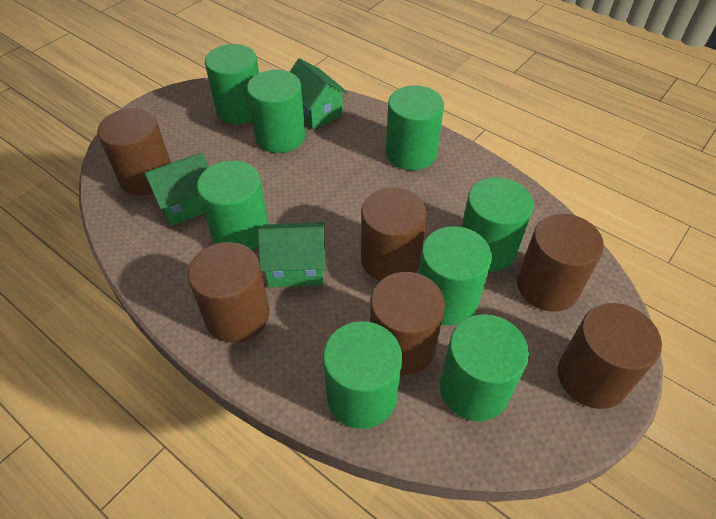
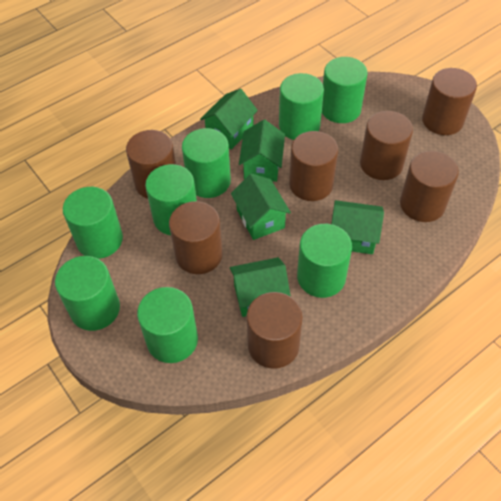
brown cylinder: [97,108,171,196] [188,242,270,343] [361,188,427,281] [370,272,445,375] [517,214,604,312] [558,303,662,409] = 6 -> [126,130,176,199] [169,201,223,274] [247,292,303,369] [289,131,338,201] [360,111,413,180] [400,151,459,222] [422,68,477,135] = 7
green house: [144,153,208,226] [258,222,326,287] [290,58,348,130] = 3 -> [200,88,258,150] [230,257,291,317] [231,173,291,240] [239,120,285,182] [331,200,384,254] = 5

